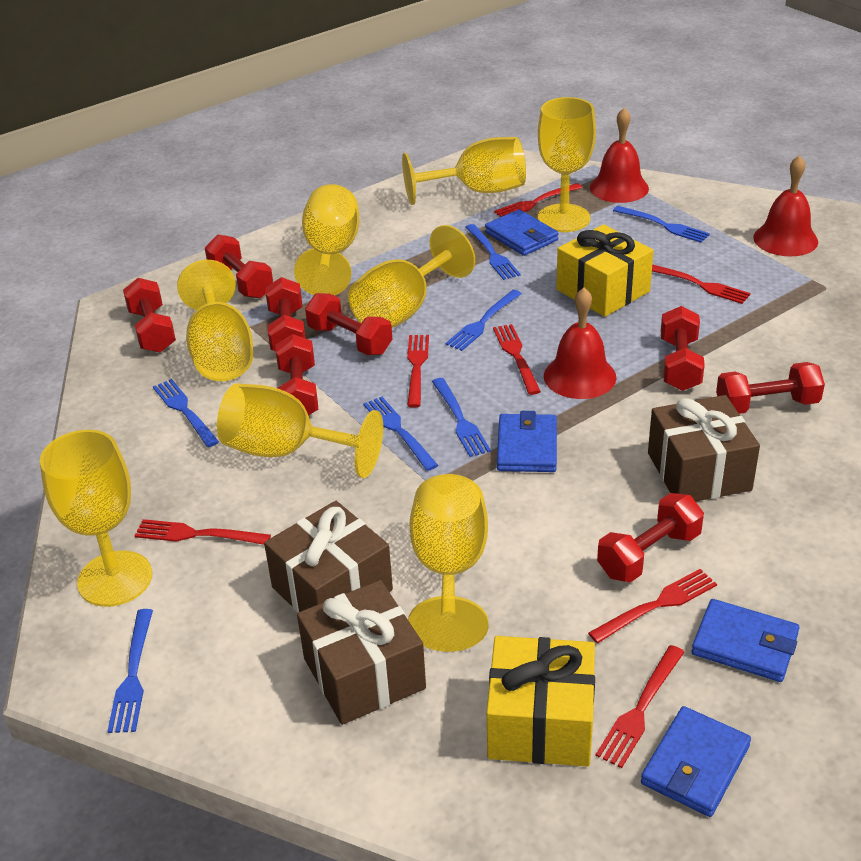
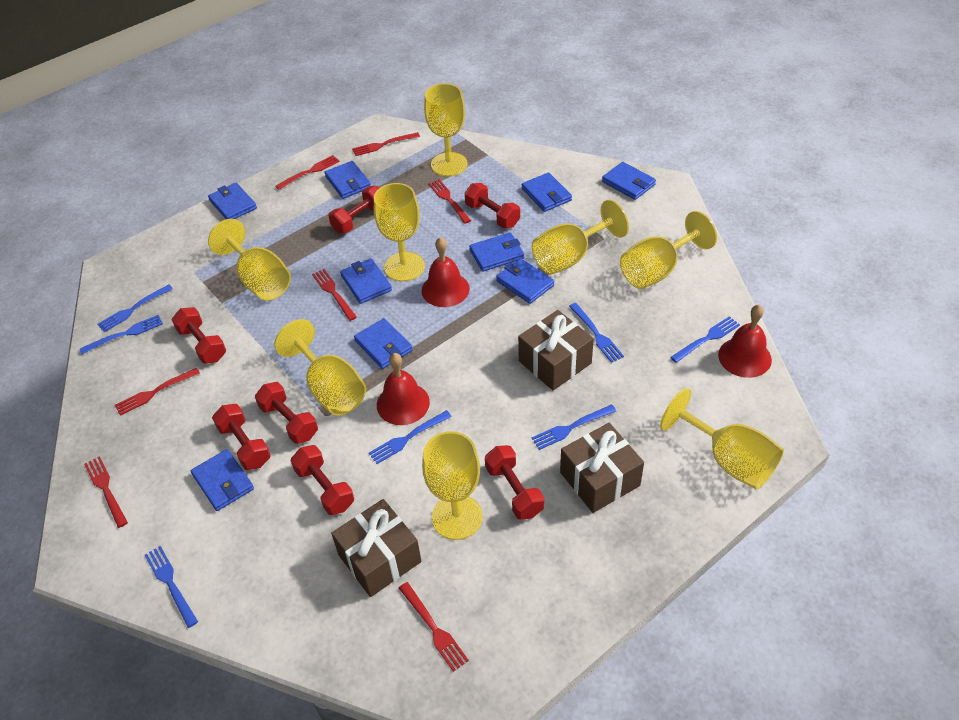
blue wallet: [485,209,559,256] [497,411,557,472] [641,706,751,817] [692,599,799,682] = 4 -> [191,449,254,511] [208,183,257,219] [324,161,371,199] [340,258,392,304] [354,318,413,369] [469,232,524,272] [496,258,554,304] [522,172,572,212] [602,162,656,200] = 9
red dumbbell: [123,278,176,353] [205,234,273,299] [265,277,306,351] [275,334,318,415] [305,293,392,355] [597,493,704,582] [661,306,705,391] [716,362,825,414] = 8 -> [171,307,226,364] [212,404,271,470] [255,382,318,444] [291,445,354,515] [328,186,379,233] [465,183,520,228] [485,445,544,520] = 7
yellow gift: [487,636,595,767] [556,224,654,317] = 2 -> none = 0

